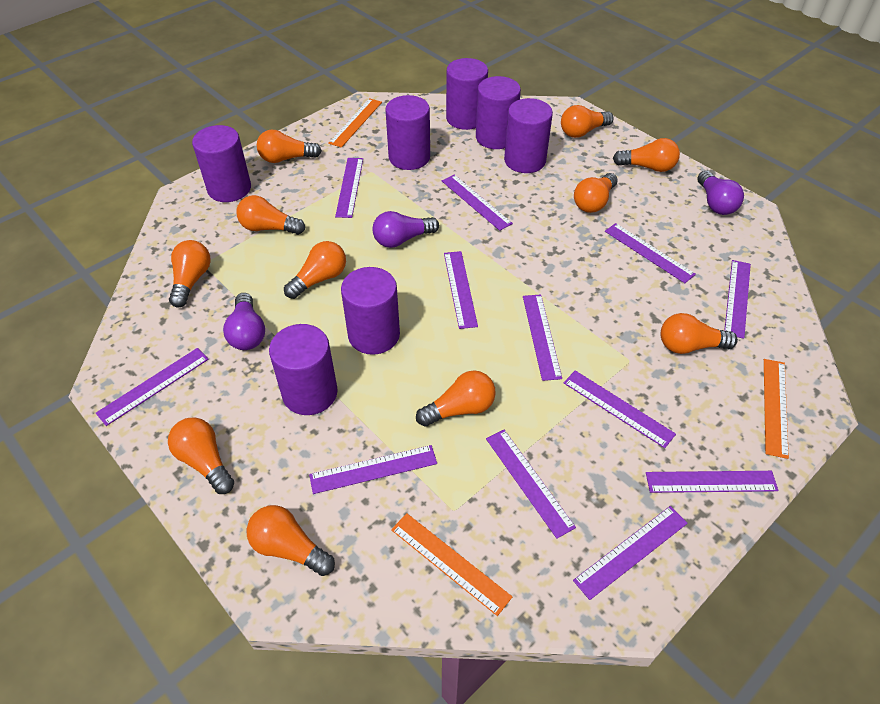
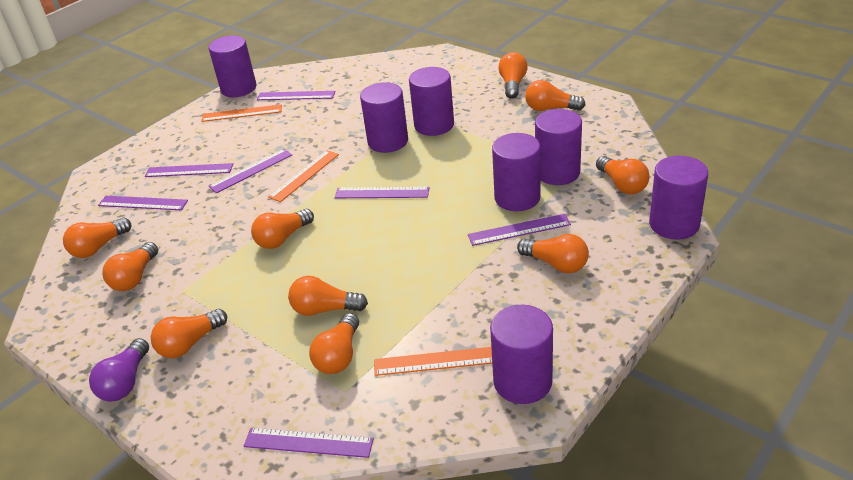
orange light bulb: [168,417,234,494] [169,240,211,308] [236,195,305,235] [247,505,335,576] [257,130,322,163] [284,241,346,299] [416,370,496,427] [561,105,613,138] [574,173,618,213] [613,138,680,172] [661,313,738,354] = 11 -> [63,218,131,258] [102,242,158,291] [151,309,227,358] [251,209,314,249] [288,276,368,316] [309,313,359,374] [498,52,528,99] [517,234,589,273] [525,80,586,111] [596,156,650,194] = 10
purple light bulb: [223,293,265,350] [372,211,439,248] [697,170,744,215] = 3 -> [89,338,149,401] = 1
purple ruler: [96,348,209,426] [309,445,437,494] [335,158,363,218] [442,175,513,231] [444,251,478,329] [486,430,576,539] [523,294,562,381] [564,370,676,448] [573,506,688,600] [605,223,696,283] [646,471,778,493] [724,260,751,339] = 12 -> [98,196,188,210] [145,163,233,177] [209,149,292,193] [244,428,374,458] [257,91,336,100] [335,187,430,198] [468,214,571,246] = 7

